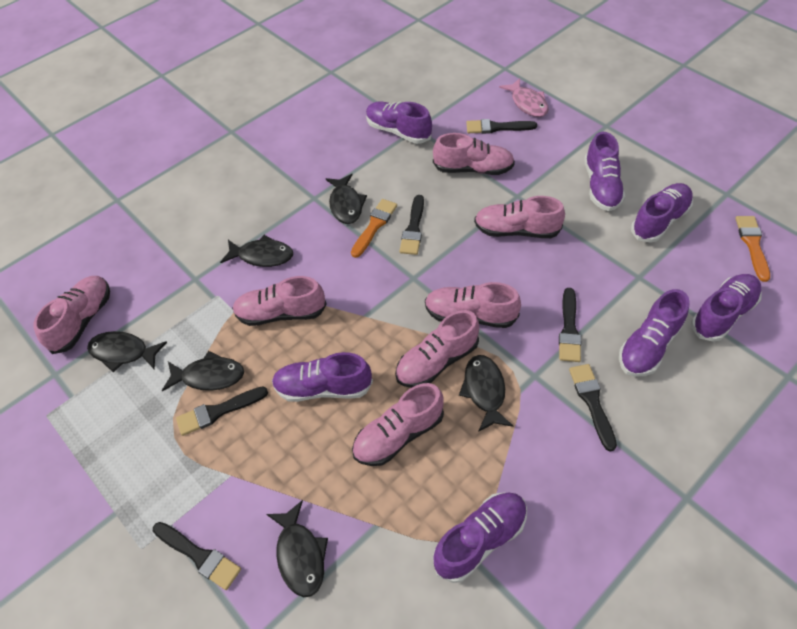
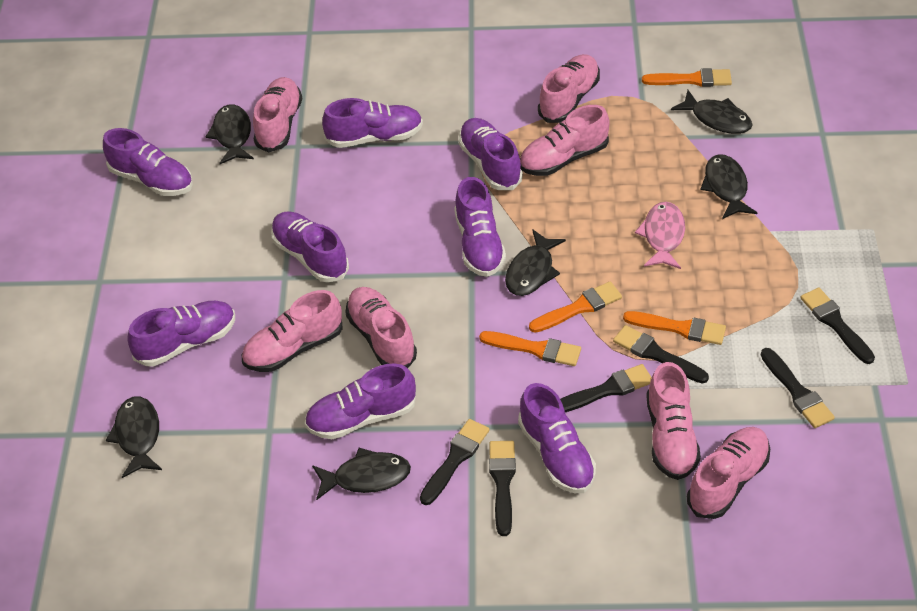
orange brush: [351,199,397,258] [735,216,770,282] = 2 -> [479,331,581,366] [529,282,622,333] [623,311,726,345] [642,68,732,87] = 4
purple shoe: [272,352,373,402] [366,102,432,144] [433,493,527,583] [584,132,625,211] [619,289,690,377] [631,183,693,243] [691,274,762,342] = 7 -> [103,128,193,196] [127,301,235,366] [271,211,349,283] [305,363,416,439] [322,98,423,148] [454,177,506,277] [458,118,523,190] [518,383,596,493] = 8

